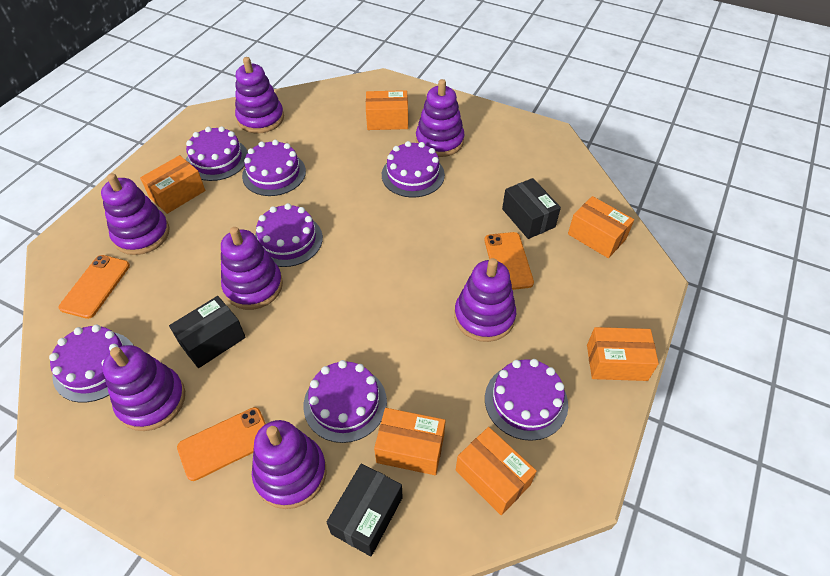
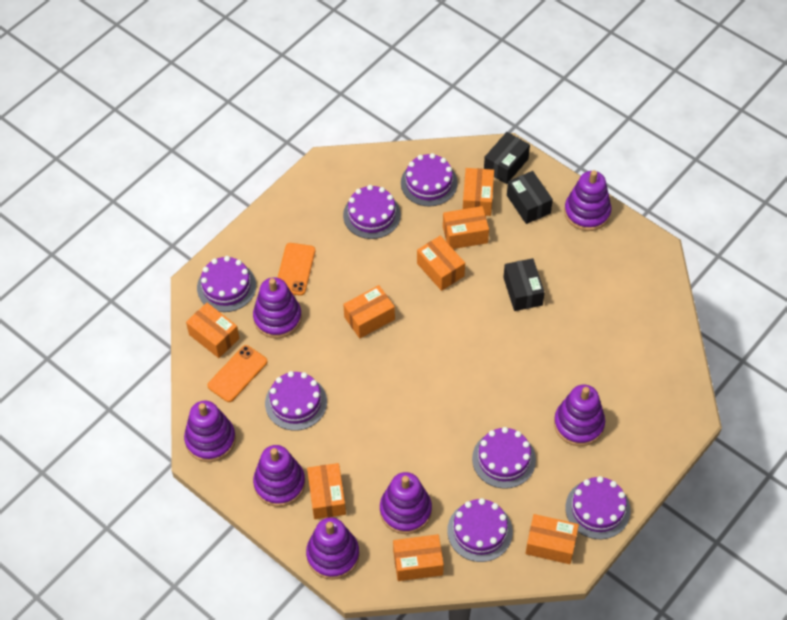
orange box: [140,155,205,214] [366,90,408,130] [374,408,446,475] [456,427,537,515] [568,196,634,258] [587,327,659,381] = 6 -> [186,303,240,358] [307,463,346,519] [343,285,395,338] [393,534,444,581] [417,236,465,291] [443,206,489,249] [463,168,494,216] [525,514,579,564] = 8
orange phone: [59,255,130,319] [177,407,266,481] [485,232,534,290] = 3 -> [207,345,268,402] [277,243,315,296] = 2

